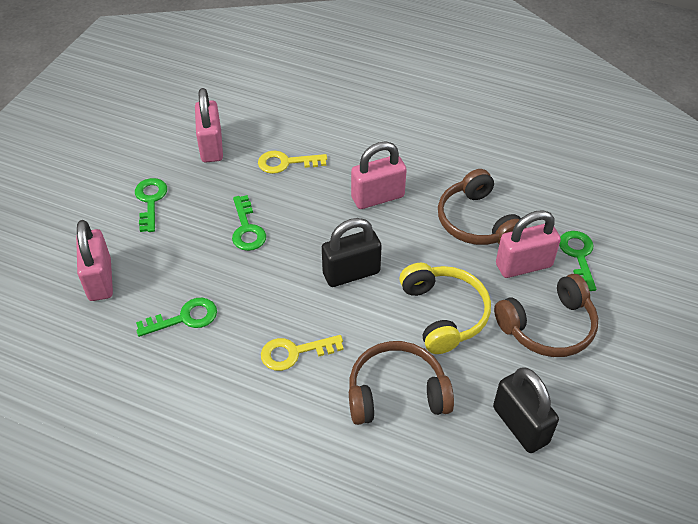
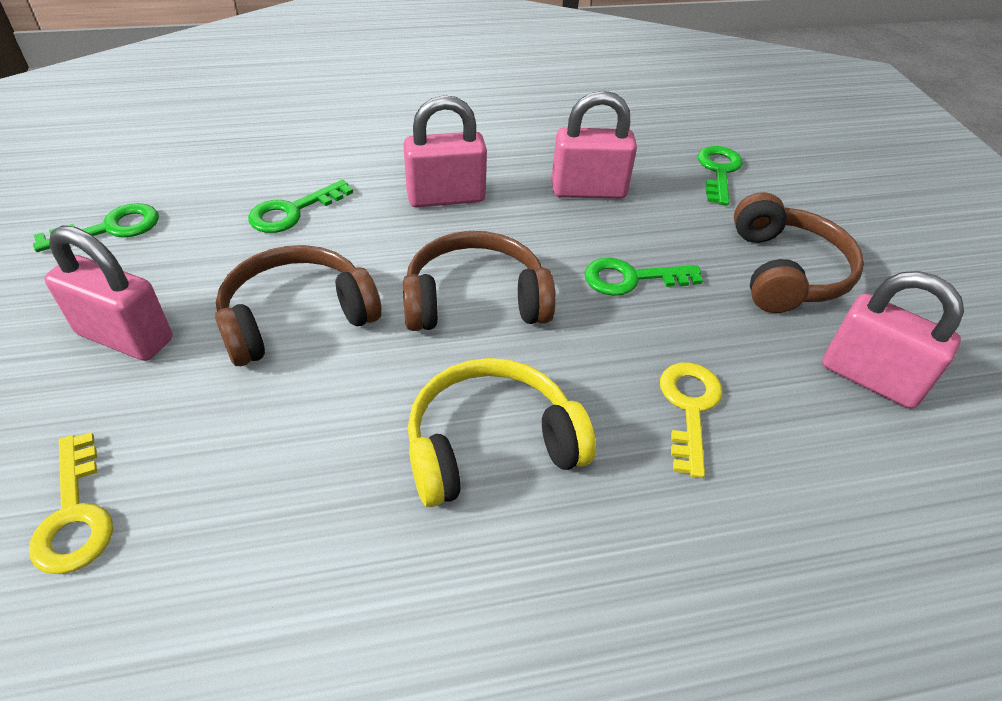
black padlock: [322,218,382,287] [493,367,559,453] = 2 -> none = 0

